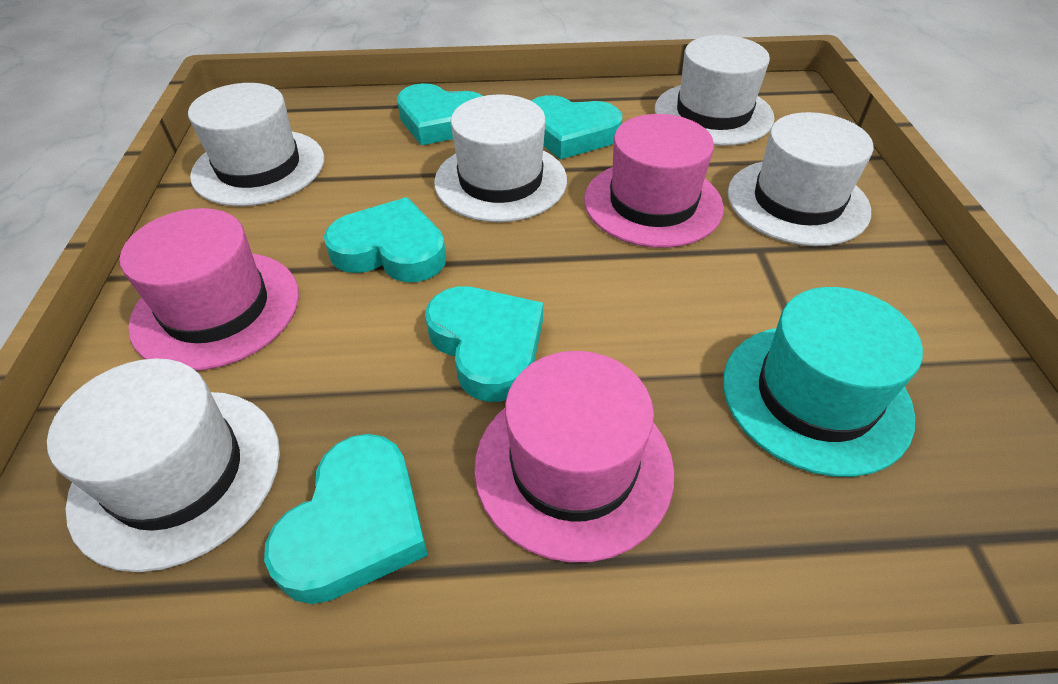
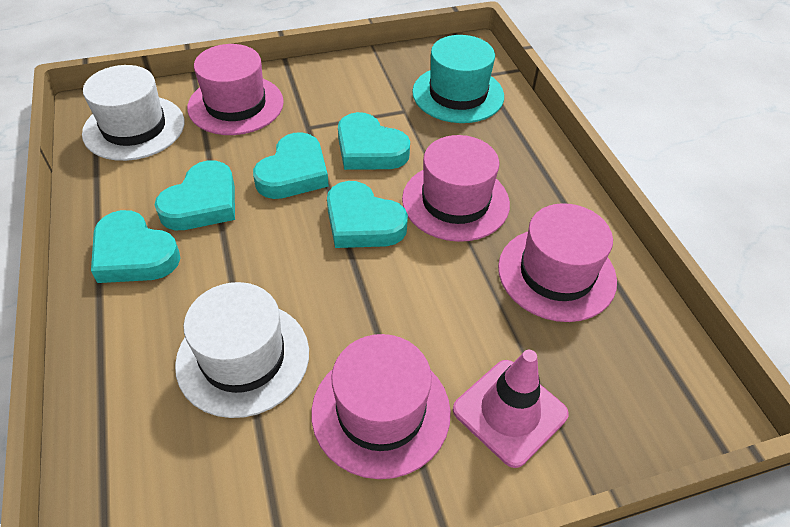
pink hat: [120,208,299,371] [474,351,674,563] [584,114,724,248] = 3 -> [187,44,284,135] [311,334,451,479] [402,135,510,242] [498,203,617,322] = 4
pink traffic cone: none = 0 -> [453,350,569,468] = 1
white hat: [47,358,280,572] [188,83,324,206] [434,94,567,222] [655,35,775,146] [728,112,873,246] = 5 -> [82,65,184,161] [175,282,309,418] = 2

